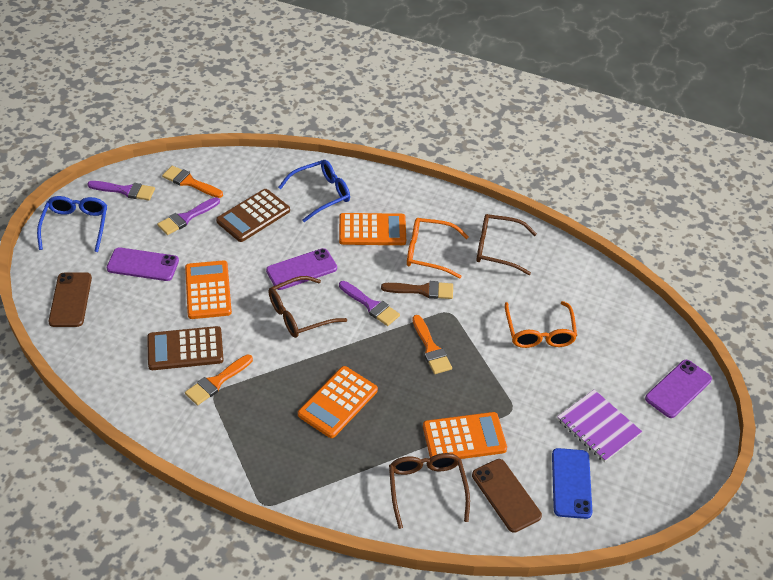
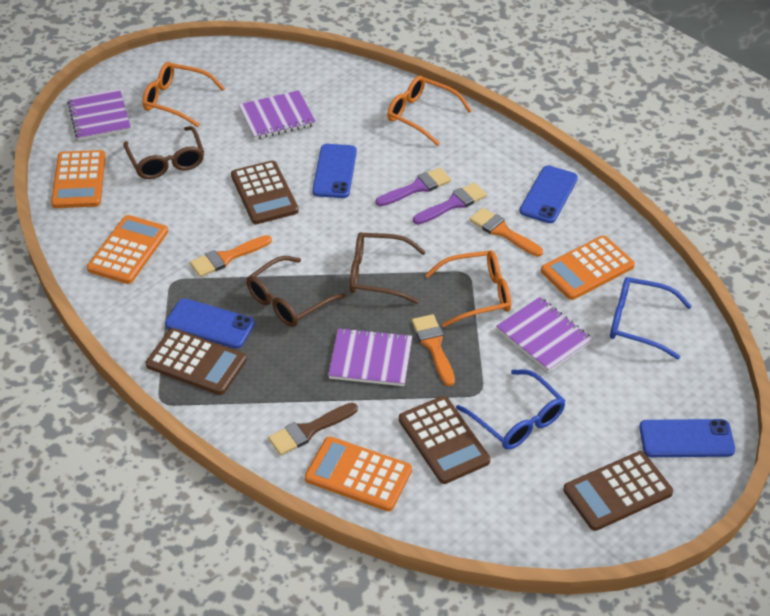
blue phone: [552,448,592,519] = 1 -> [165,298,255,349] [312,144,357,198] [519,165,578,223] [639,419,735,457] = 4
brown calculator: [147,326,224,370] [216,189,290,242] = 2 -> [146,328,247,395] [231,160,299,224] [399,396,490,484] [563,451,673,531] = 4
brown phone: [49,272,92,327] [472,459,542,533] = 2 -> none = 0
orange glasses: [407,218,469,279] [505,301,577,348] = 2 -> [142,62,225,127] [387,76,472,146] [425,250,511,327] = 3
purple brush: [88,181,155,200] [157,197,220,235] [339,281,400,326] = 3 -> [376,168,451,206] [413,183,487,225] = 2
purple notebook: [557,390,642,462] = 1 -> [67,88,131,141] [239,90,316,139] [328,328,412,386] [496,297,593,372] = 4
purple phone: [107,247,179,281] [266,248,337,290] [645,360,712,418] = 3 -> none = 0

